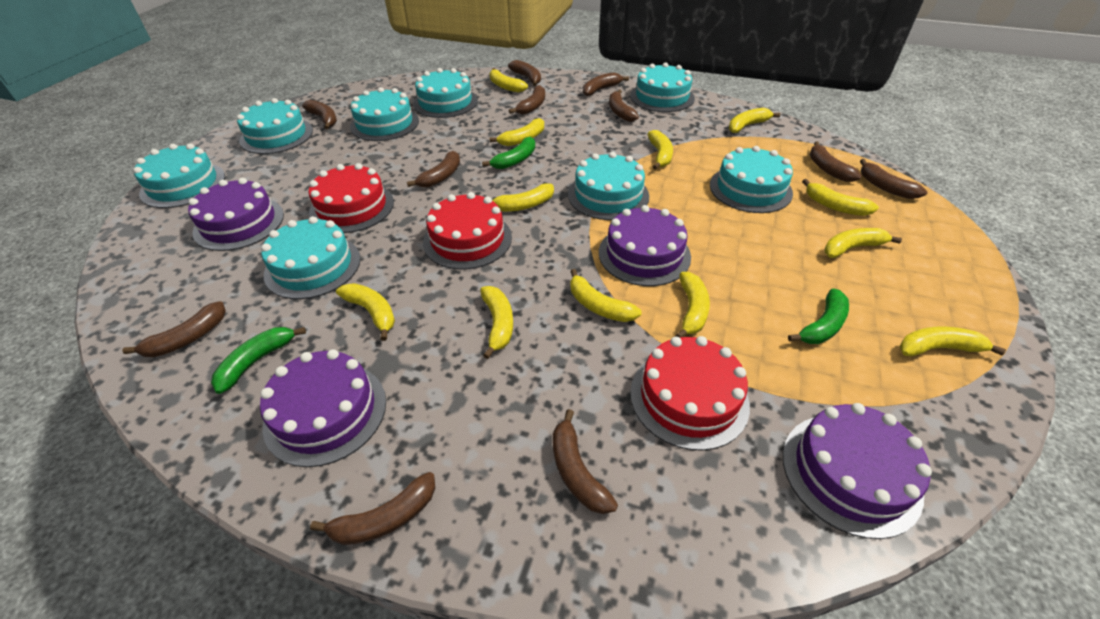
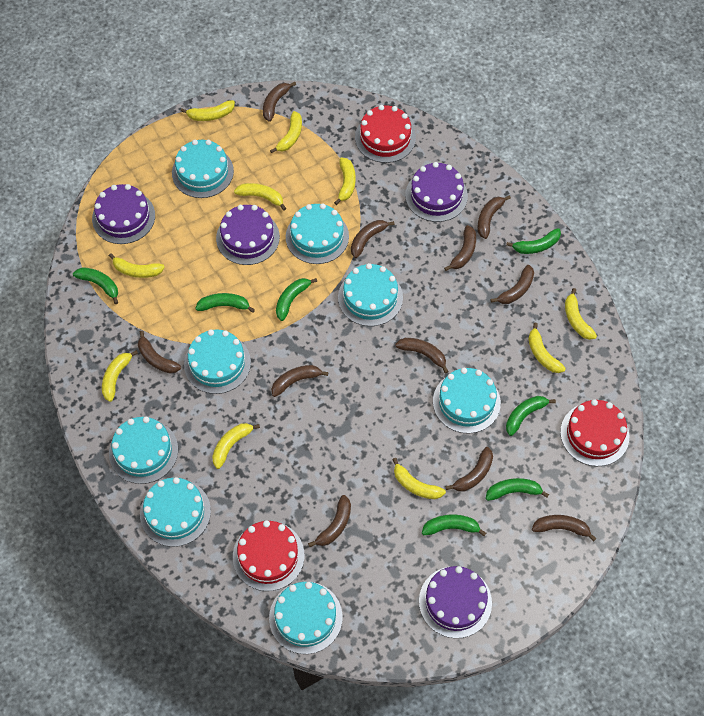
green banana: [211,327,306,394] [482,137,535,169] [788,289,849,344] = 3 -> [73,267,118,304] [195,293,255,313] [276,278,317,321] [422,515,486,536] [486,478,549,501] [506,228,561,254] [506,396,556,436] = 7
yellow banana: [336,283,395,341] [480,286,513,359] [490,68,528,92] [490,118,544,146] [492,183,554,212] [570,269,642,322] [647,130,673,170] [675,272,710,338] [729,108,780,133] [802,179,879,216] [825,228,902,258] [900,326,1006,357] = 12 -> [102,350,138,402] [109,253,165,278] [181,100,235,121] [212,423,260,469] [234,183,286,210] [270,111,302,153] [334,158,356,205] [392,458,446,499] [528,323,566,373] [565,288,597,340] = 10

